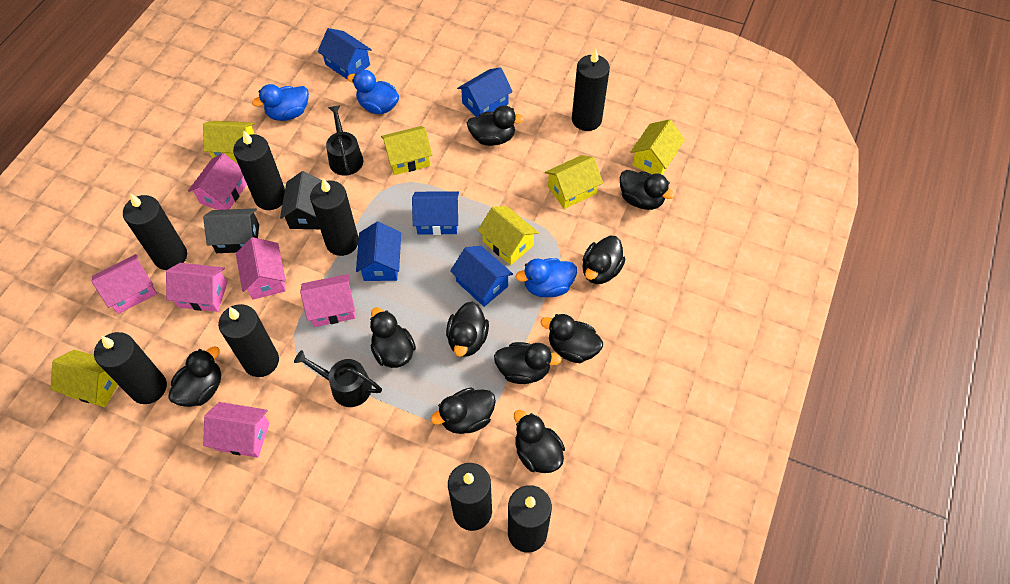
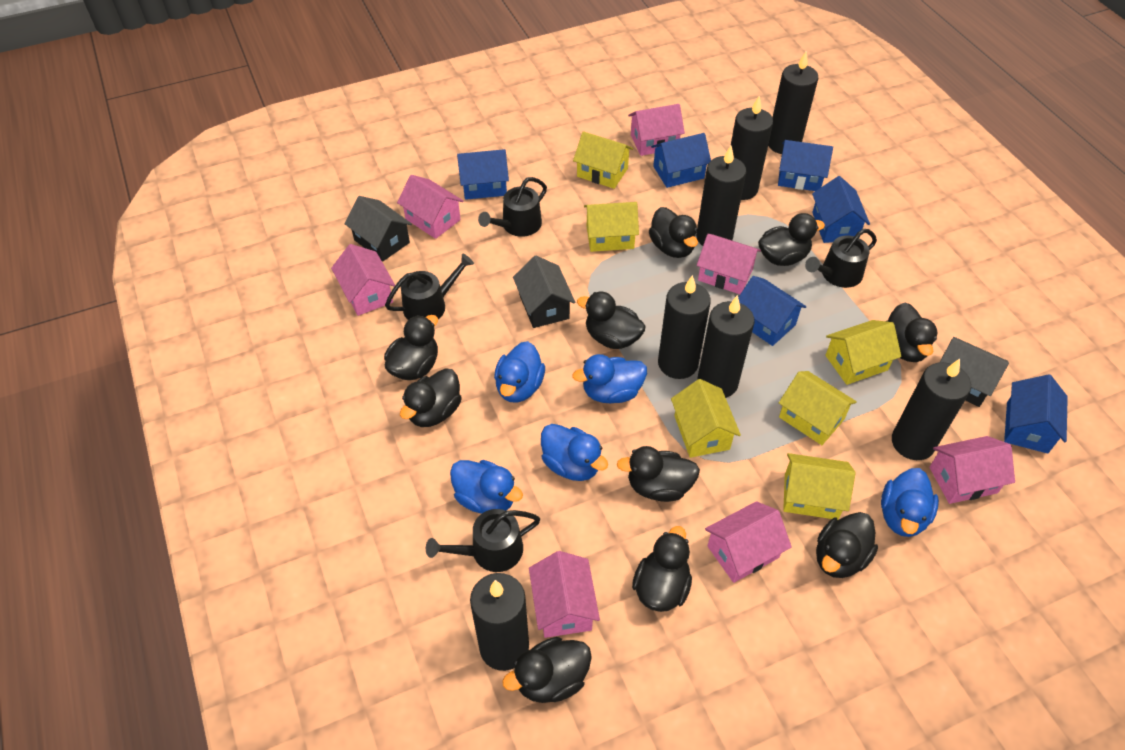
black candle: [94,332,167,404] [123,193,187,270] [218,304,279,377] [233,130,285,210] [310,178,359,256] [448,463,492,531] [508,485,552,553] [572,48,610,131] = 8 -> [470,573,529,671] [658,275,711,379] [696,146,746,246] [697,295,755,398] [731,95,773,200] [768,52,818,154] [892,359,971,460] = 7
black house: [203,208,259,253] [280,171,322,229] = 2 -> [344,196,412,262] [513,256,575,328] [939,337,1009,407] = 3
black watering can: [294,350,382,407] [326,105,363,176] = 2 -> [385,254,474,320] [426,509,540,572] [478,177,547,237] [805,229,877,288] = 4
blue duck: [252,84,309,121] [347,70,399,114] [516,258,577,297] = 3 -> [450,460,523,514] [494,341,545,403] [541,424,608,481] [572,354,647,403] [881,468,939,537] = 5
blue house: [317,28,372,80] [356,222,401,281] [412,191,459,235] [450,246,513,307] [457,67,513,117] = 5 -> [457,149,509,200] [651,133,711,188] [738,276,806,346] [778,140,833,191] [812,176,870,243] [1004,374,1068,453] = 6
pink house: [91,254,157,314] [166,263,227,312] [188,153,247,210] [203,402,269,458] [236,237,286,300] [300,274,355,327] = 6 -> [331,244,395,316] [397,175,463,239] [529,551,600,638] [628,104,685,156] [697,234,761,294] [705,501,792,583] [929,436,1015,504] = 7

